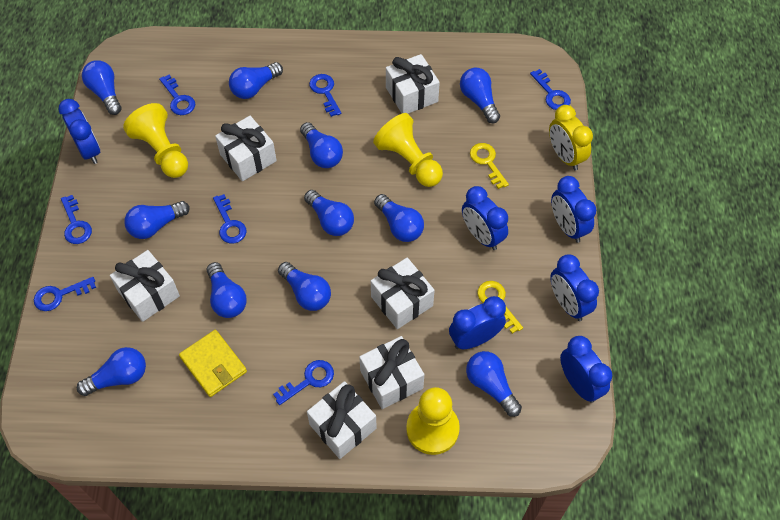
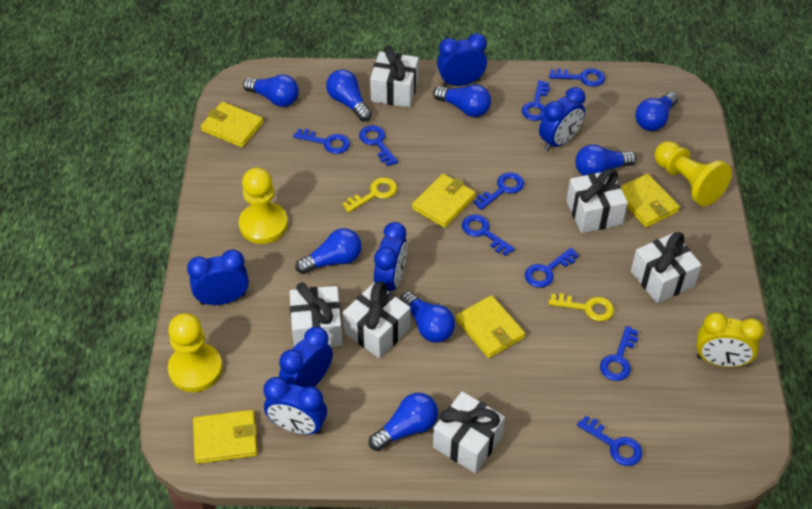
blue key: [34,277,96,311] [61,195,92,244] [159,75,195,115] [213,194,247,244] [273,360,334,405] [309,74,341,117] [530,69,571,110] = 7 -> [293,129,350,154] [359,125,398,166] [462,215,515,256] [474,172,524,210] [522,80,550,121] [525,248,579,288] [549,68,605,87] [577,416,642,466] [600,326,638,381] = 9
blue light bulb: [77,347,146,396] [82,60,121,115] [125,201,189,239] [207,262,247,318] [229,62,283,99] [278,262,331,311] [300,122,343,168] [304,190,354,236] [374,194,424,242] [460,68,500,123] [466,351,522,417] = 11 -> [243,74,299,107] [295,228,362,274] [326,69,372,121] [369,393,438,451] [400,292,455,343] [433,84,491,117] [575,144,636,176] [635,92,678,131] = 8
yellow wallet: [179,330,247,397] = 1 -> [193,410,257,464] [201,102,263,147] [412,174,476,228] [456,295,525,358] [621,174,680,228] = 5

